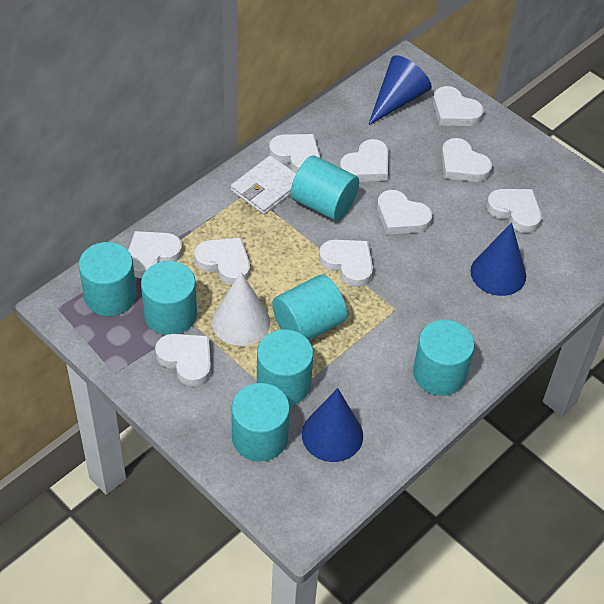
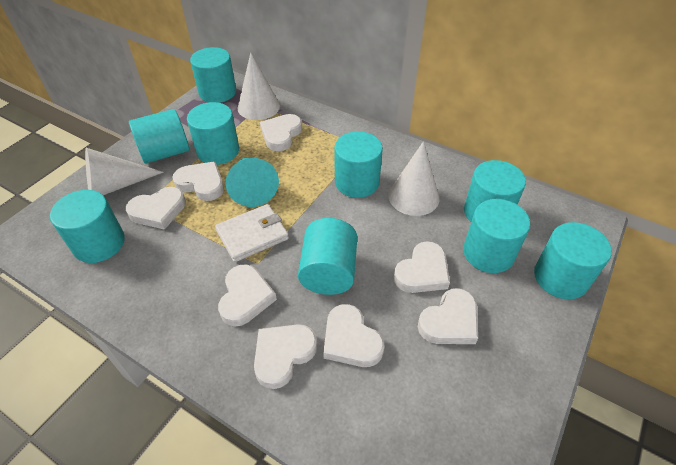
blue cone: [302,388,363,462] [368,55,432,126] [470,223,526,296] = 3 -> none = 0
turquoise cone: none = 0 -> [226,157,279,207] = 1
turquoise cylinder: [79,242,136,316] [141,261,197,335] [231,383,290,462] [257,330,313,406] [272,275,347,340] [291,155,359,221] [413,320,475,396] = 7 -> [50,190,125,263] [129,109,189,163] [187,102,239,165] [190,47,236,103] [298,218,357,295] [334,131,383,198] [463,199,530,273] [464,160,526,222] [534,222,612,299] = 9
white cone: [212,272,270,346] = 1 -> [85,148,164,195] [237,52,280,120] [389,141,439,216] = 3
white heart: [128,231,182,278] [155,334,211,387] [194,238,250,285] [269,134,320,173] [319,239,373,287] [340,139,389,182] [377,190,432,235] [433,86,484,126] [441,138,492,182] [487,189,542,233] = 10 -> [126,187,186,230] [173,161,224,201] [218,264,277,327] [254,324,317,389] [260,114,302,151] [323,304,385,367] [394,241,450,293] [418,288,478,344] = 8

